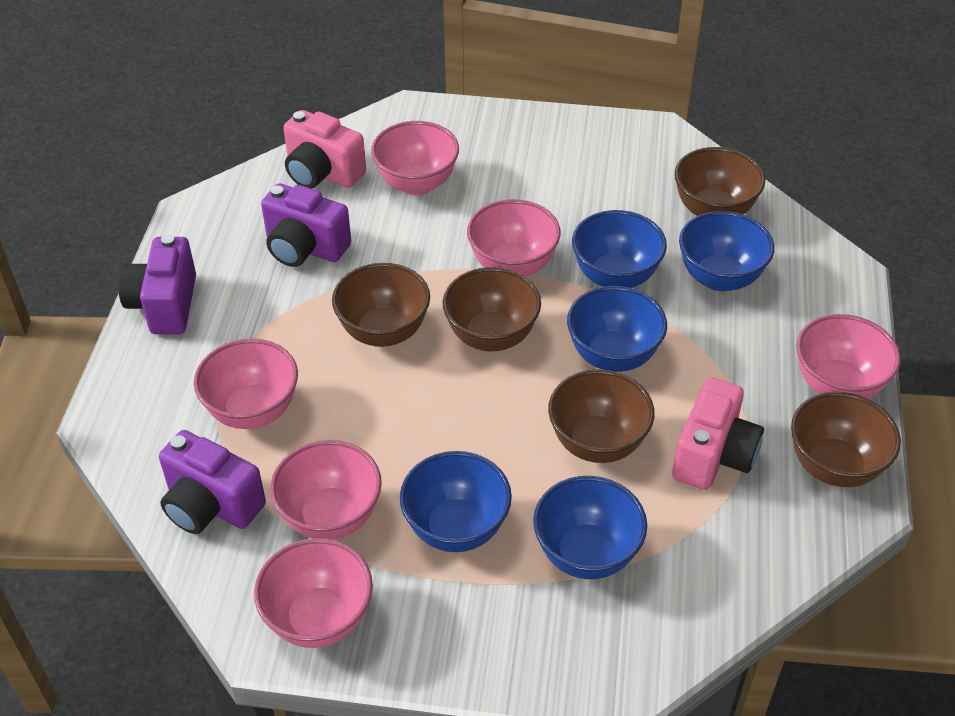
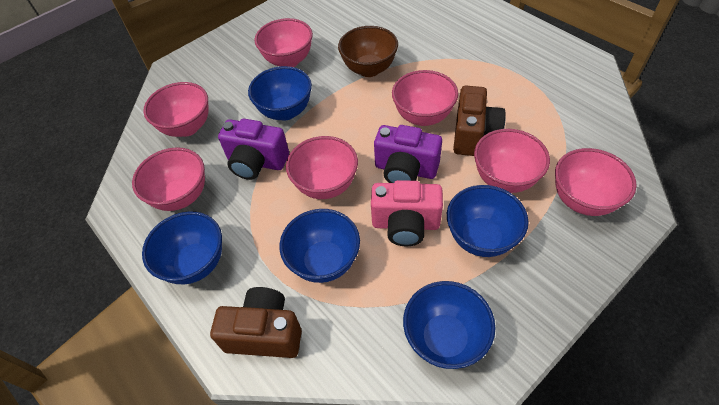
brown bowl: [332,263,430,347] [443,267,541,352] [548,369,655,463] [675,147,765,216] [791,392,901,487] = 5 -> [338,26,398,77] = 1
brown camera: none = 0 -> [210,287,302,358] [453,86,505,156] = 2
pink bowl: [194,339,298,429] [254,538,373,648] [270,440,382,540] [371,121,459,195] [467,199,561,276] [796,314,901,399] = 6 -> [132,147,205,211] [143,82,208,137] [255,18,313,67] [286,136,358,199] [392,70,458,126] [474,129,550,193] [555,148,637,216] = 7
pink camera: [283,110,366,189] [672,377,764,490] = 2 -> [371,180,443,246] = 1
purple camera: [118,234,196,334] [159,430,266,534] [261,183,351,267] = 3 -> [218,119,289,180] [374,125,442,183] = 2

